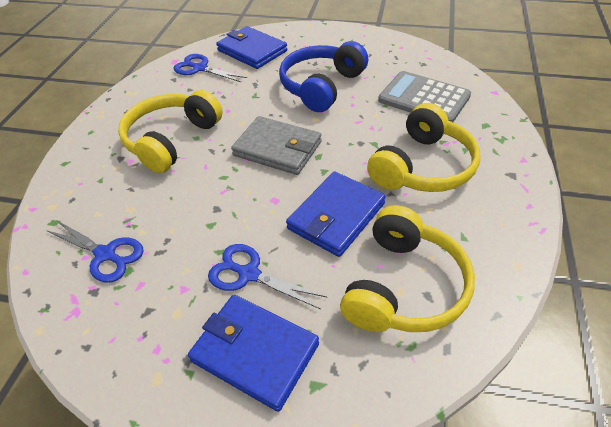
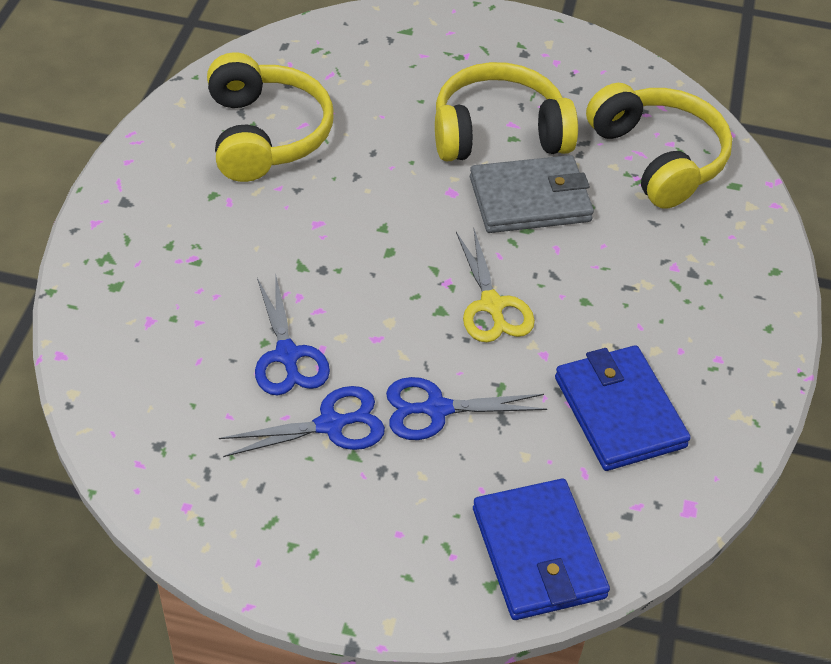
blue headphones: [279,41,368,112] = 1 -> none = 0
blue wallet: [188,295,319,412] [216,26,287,69] [286,171,386,257] = 3 -> [473,479,610,620] [555,345,691,471] = 2
grey calculator: [378,71,471,122] = 1 -> none = 0
yellow scissors: none = 0 -> [456,229,535,342] = 1

